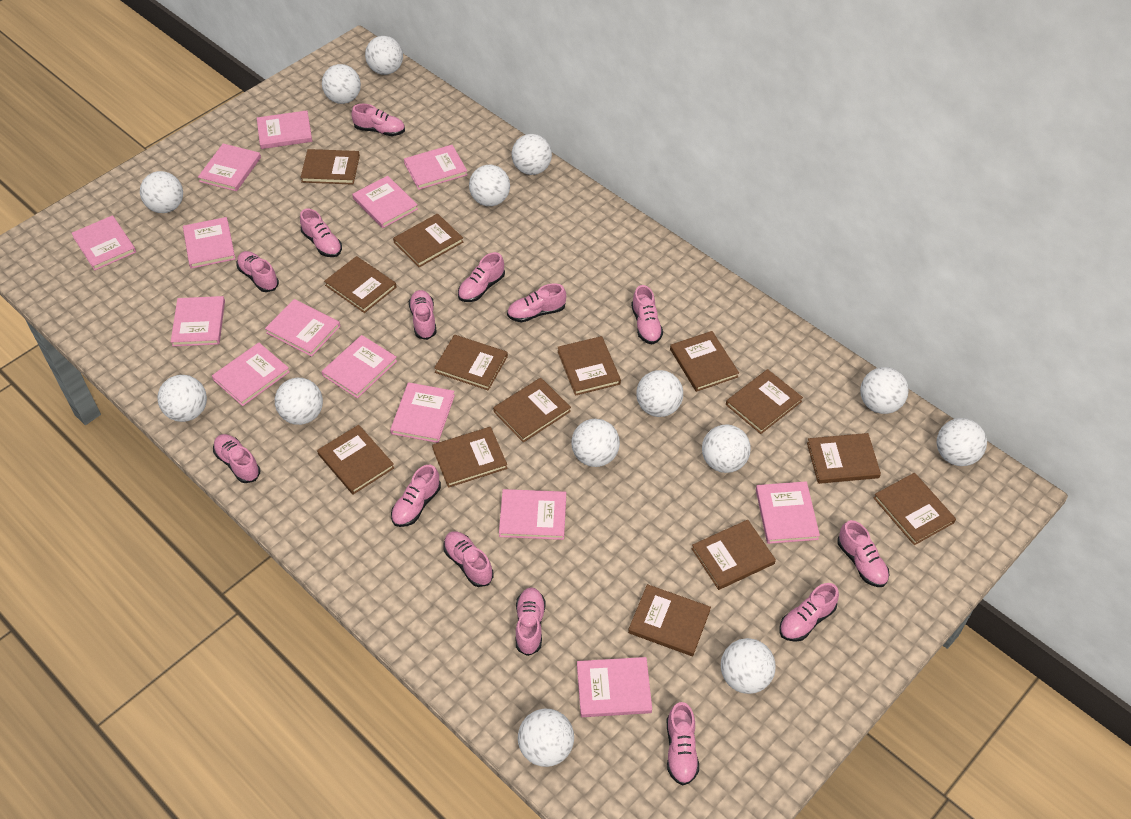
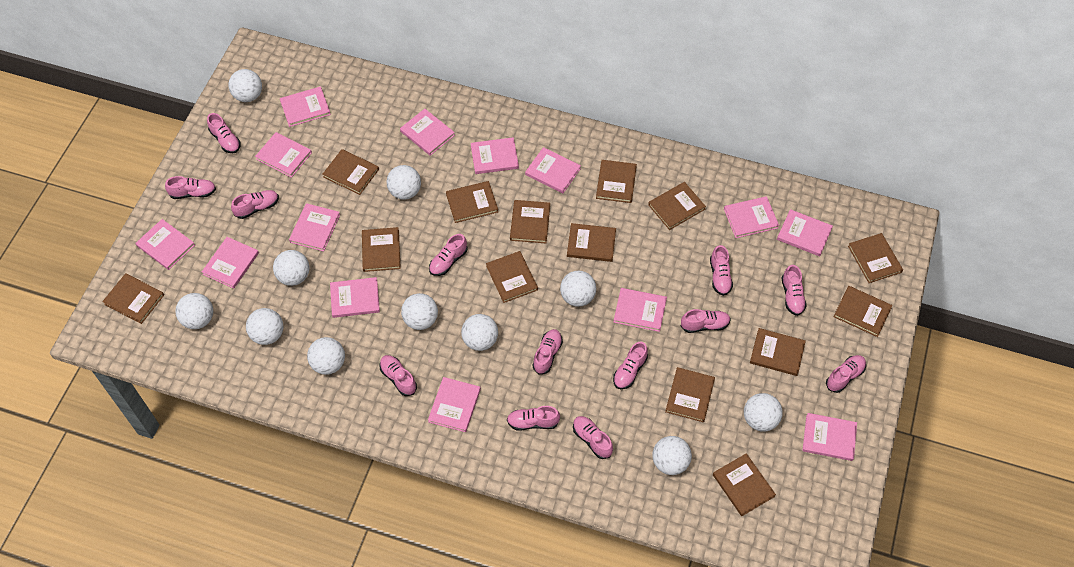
pink shoe: [213,434,260,483] [237,251,279,292] [300,209,342,257] [351,104,405,136] [391,465,441,527] [409,290,437,340] [443,531,493,587] [458,252,505,302] [507,283,566,322] [516,587,546,656] [631,285,663,345] [667,702,699,785] [779,583,839,642] [837,520,889,587] = 14 -> [165,176,216,199] [207,113,241,153] [231,190,279,219] [379,355,417,396] [429,234,468,276] [507,406,560,431] [533,329,563,374] [573,416,613,459] [613,342,648,389] [681,309,731,333] [710,245,733,296] [781,265,807,316] [826,355,866,393] = 13
white ball: [140,171,183,213] [157,375,207,422] [275,378,323,425] [322,64,361,104] [365,36,403,75] [469,165,510,206] [512,134,552,175] [518,709,574,767] [571,419,620,467] [636,370,683,417] [702,424,751,473] [721,638,776,694] [860,367,909,414] [937,418,987,466] = 14 -> [175,293,213,329] [228,69,262,102] [246,308,283,345] [273,250,309,286] [307,337,345,375] [386,165,421,200] [401,293,438,330] [461,314,498,351] [560,271,596,307] [652,436,692,475] [744,393,783,432] = 11

